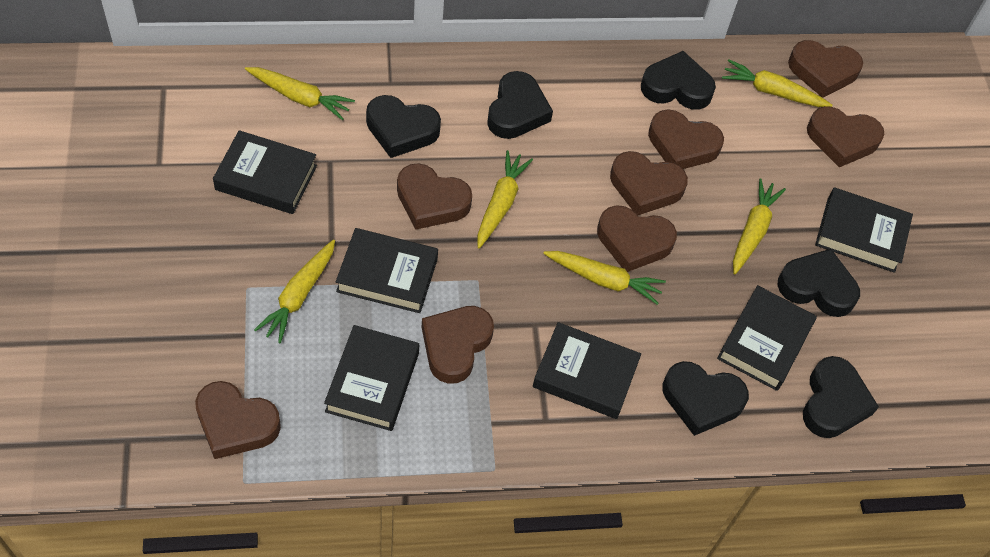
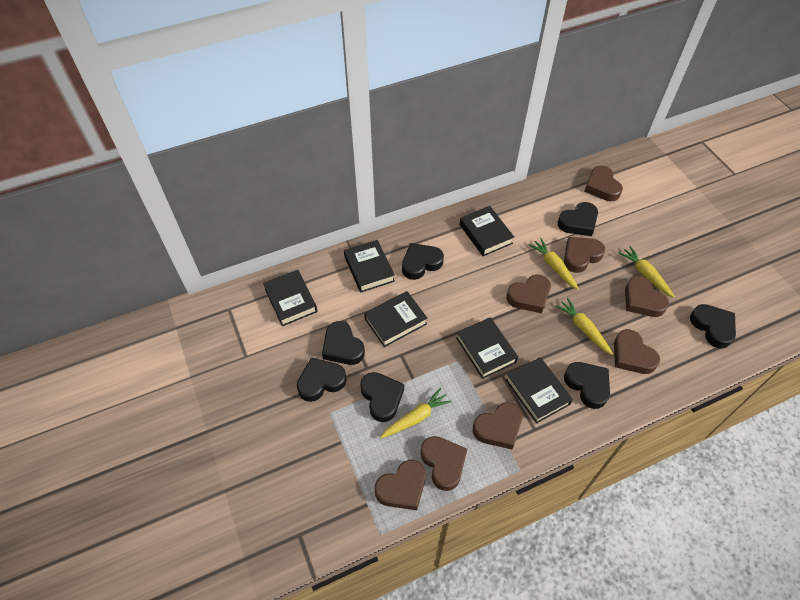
black heart: [366,95,441,158] [487,71,553,139] [641,51,716,110] [662,361,749,436] [778,249,860,317] [803,356,879,438] = 6 -> [297,357,347,402] [322,321,365,365] [360,372,404,422] [402,243,444,280] [557,202,598,236] [564,362,610,409] [690,304,736,349] = 7
yellow carrot: [245,67,355,120] [254,239,335,343] [477,150,533,248] [543,251,666,305] [722,59,832,107] [733,178,786,274] = 6 -> [380,388,452,438] [529,238,579,290] [555,298,613,355] [619,246,675,298] = 4

